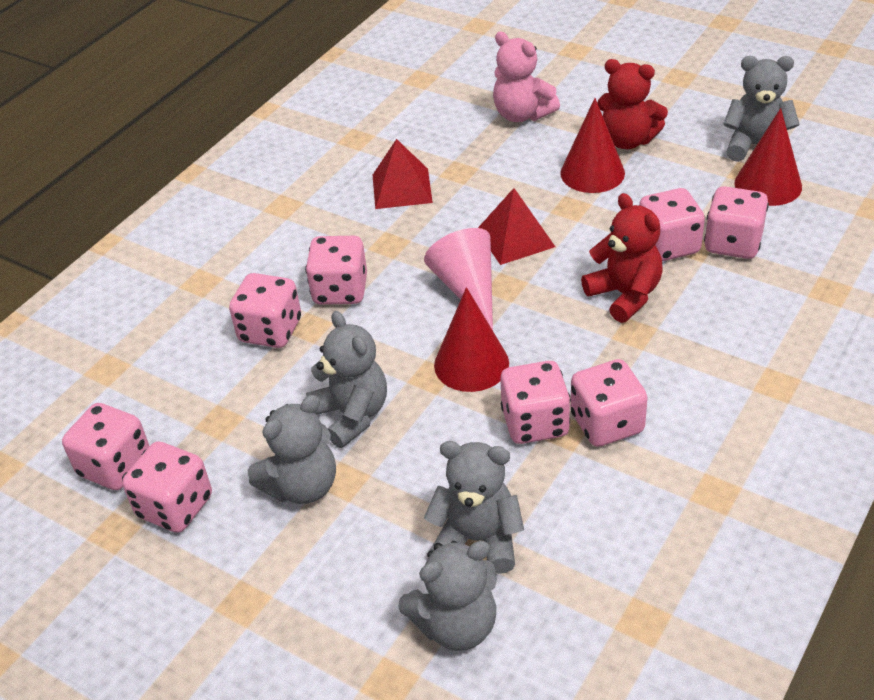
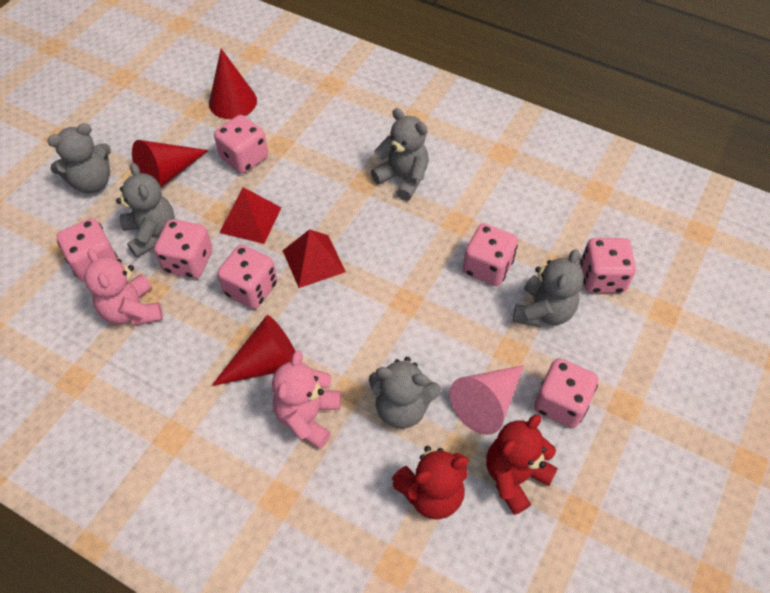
pink dice: [62,403,149,490] [122,441,212,533] [229,273,301,348] [305,236,367,304] [500,361,571,444] [571,359,648,447] [639,188,705,261] [704,186,769,259] = 8 -> [57,218,118,281] [154,219,212,278] [214,115,268,173] [217,245,277,309] [463,224,518,286] [534,358,598,428] [580,238,636,293] = 7
pink teddy bear: [493,32,560,122] = 1 -> [84,249,163,326] [272,350,341,449] = 2

